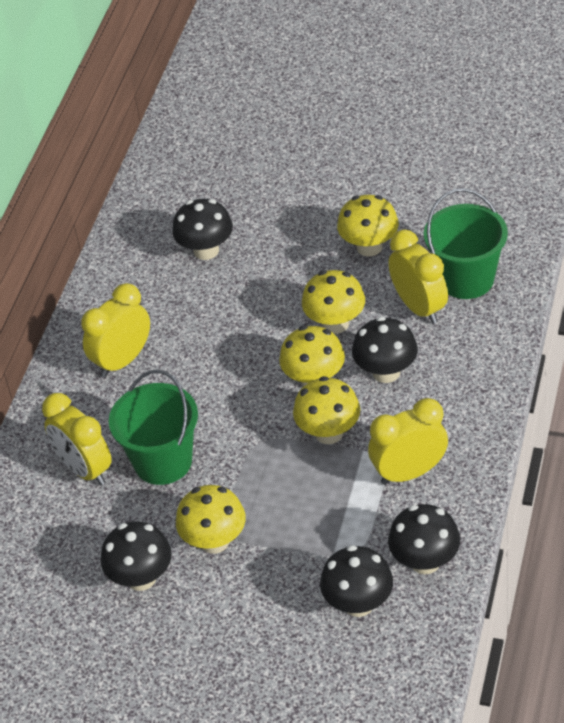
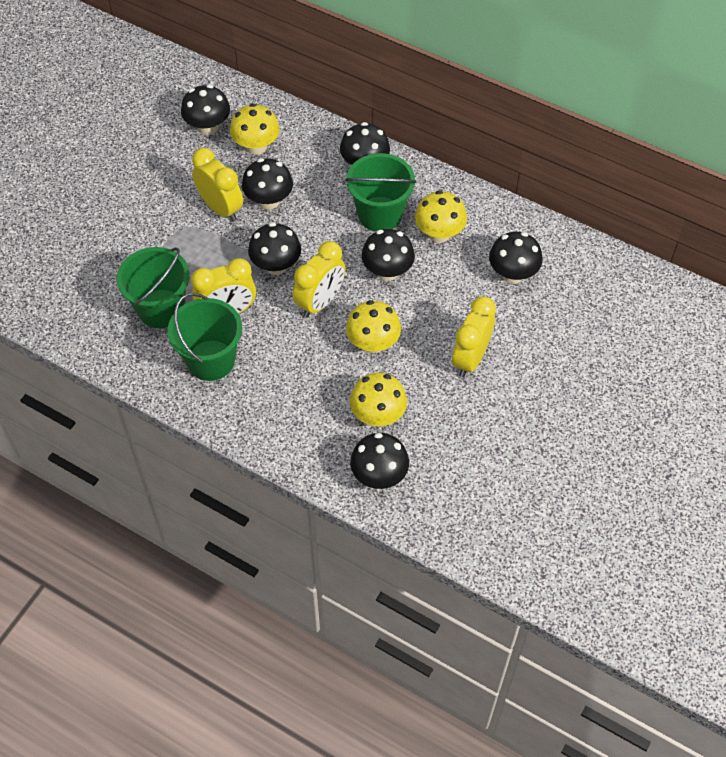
black mushroom: [101,522,172,591] [172,199,233,260] [320,545,393,617] [352,316,418,383] [388,504,460,574] = 5 -> [181,85,230,135] [242,158,293,210] [248,222,301,275] [340,122,390,165] [350,433,409,489] [362,229,415,281] [489,232,543,284] = 7
green bucket: [109,369,198,485] [424,188,508,299] = 2 -> [117,247,190,328] [168,293,242,381] [345,153,416,232] = 3
yellow mushroom: [176,485,246,554] [279,326,345,387] [293,376,360,444] [302,270,365,334] [337,195,399,257] = 5 -> [230,103,280,155] [346,300,401,354] [350,373,407,426] [415,190,467,243] = 4

